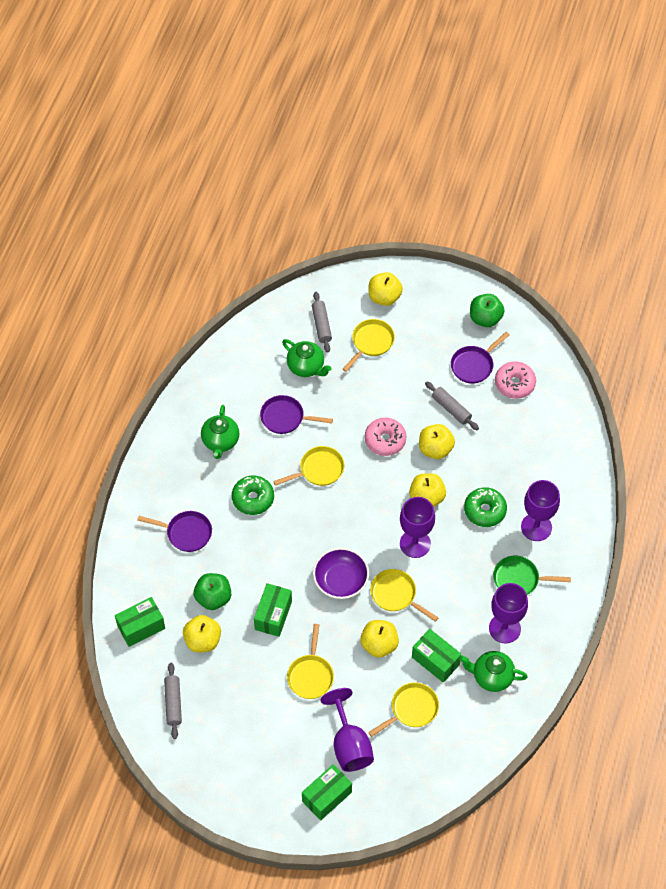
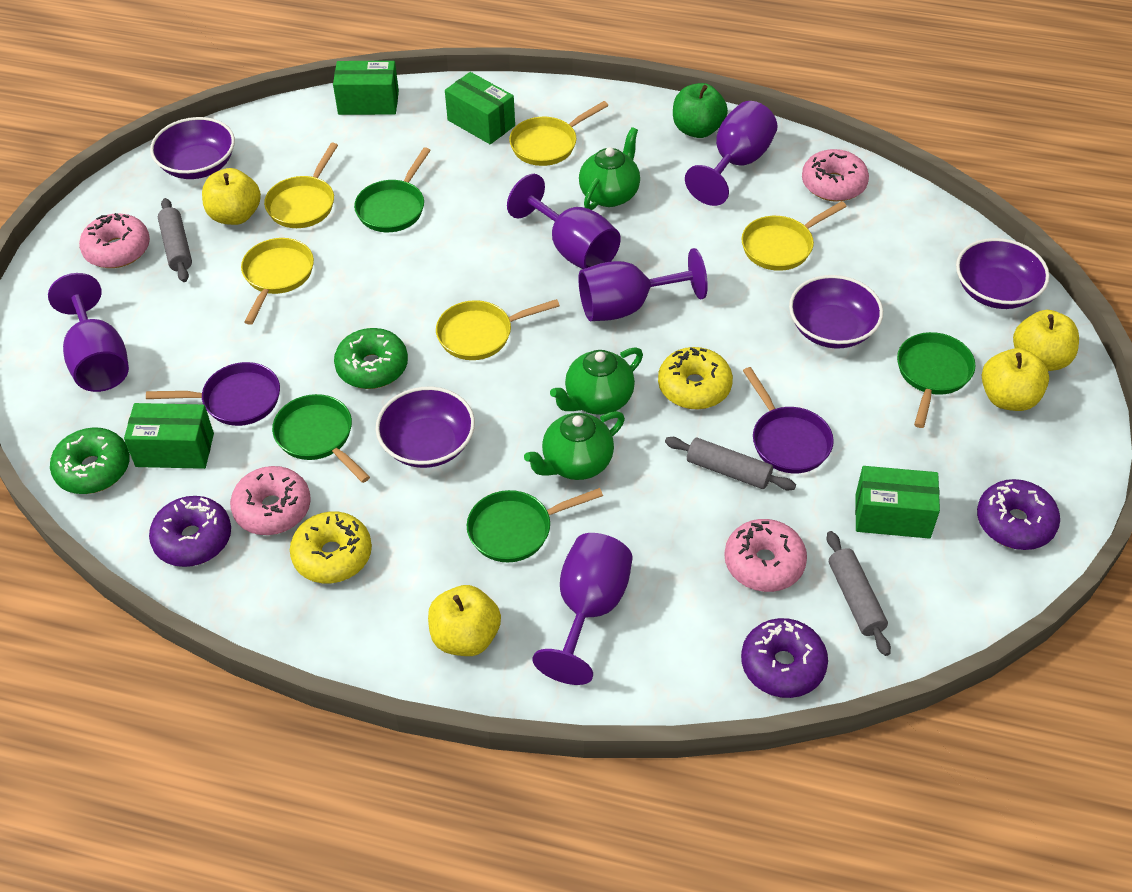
green apple: [194,573,231,610] [470,294,505,327] = 2 -> [673,83,728,138] = 1
green pan: [493,556,571,595] = 1 -> [272,394,370,483] [354,147,431,232] [467,488,603,562] [897,332,976,428] = 4
pink donut: [365,418,406,456] [495,362,536,399] = 2 -> [79,213,150,268] [230,466,311,535] [724,519,807,592] [802,149,869,202] = 4
purple bowl: [313,548,369,599] = 1 -> [150,117,235,179] [376,387,475,468] [789,275,883,349] [956,238,1050,309] = 4
purple donut: none = 0 -> [149,496,231,567] [741,618,828,698] [977,479,1060,550] = 3
purple goblet: [321,688,374,772] [400,497,435,558] [489,583,528,643] [521,480,560,541] = 4 -> [48,273,129,392] [507,174,621,269] [532,533,633,685] [578,248,708,321] [685,101,778,206] = 5
purple pan: [137,511,212,552] [260,395,333,434] [451,332,510,384] = 3 -> [146,362,280,426] [743,367,834,473] = 2
yellow apple: [183,615,221,653] [360,620,399,657] [369,272,403,306] [409,473,446,507] [419,424,455,459] = 5 -> [202,168,261,225] [428,585,501,656] [982,348,1049,411] [1013,310,1079,371] = 4
yellow donut: none = 0 -> [290,511,372,583] [658,347,733,409] = 2

